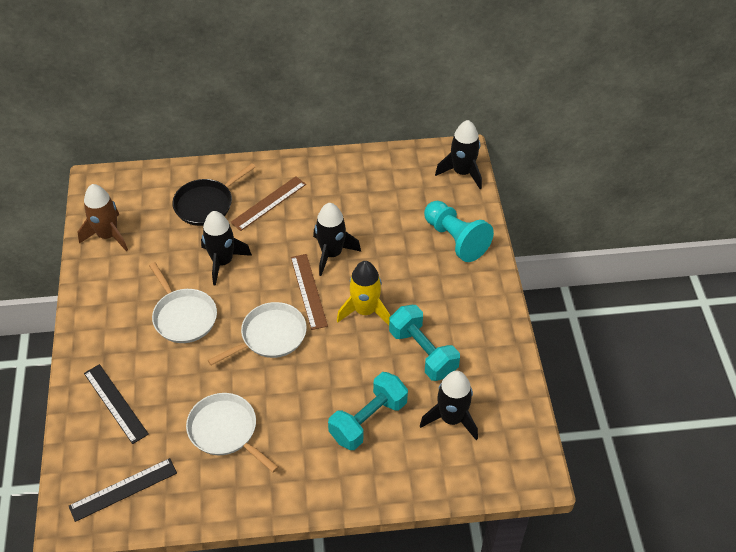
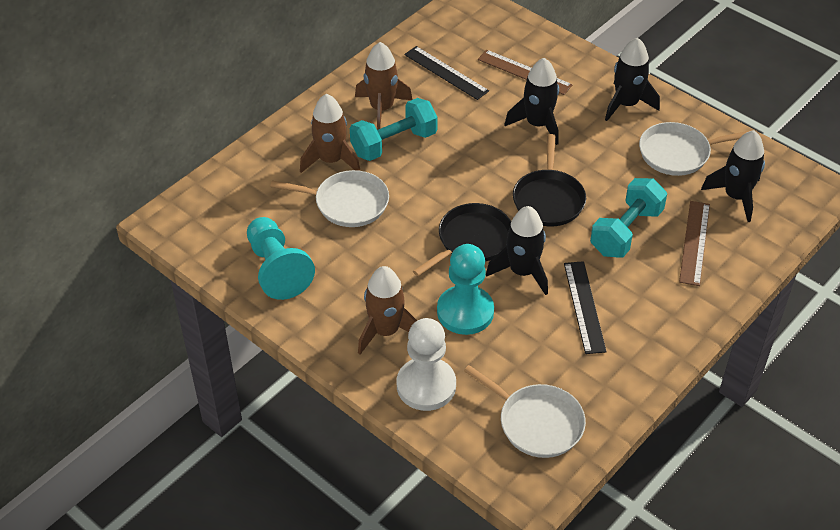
black pan: [172,163,256,226] = 1 -> [413,203,511,276] [513,134,586,226] = 2
brown rocket: [78,184,128,251] = 1 -> [300,94,361,173] [355,42,412,130] [358,266,417,354] = 3
turquoise pawn: [424,201,494,262] = 1 -> [247,217,315,300] [437,244,494,335] = 2
white pawn: none = 0 -> [397,318,456,411] = 1
yellow rocket: [337,261,390,325] = 1 -> none = 0

